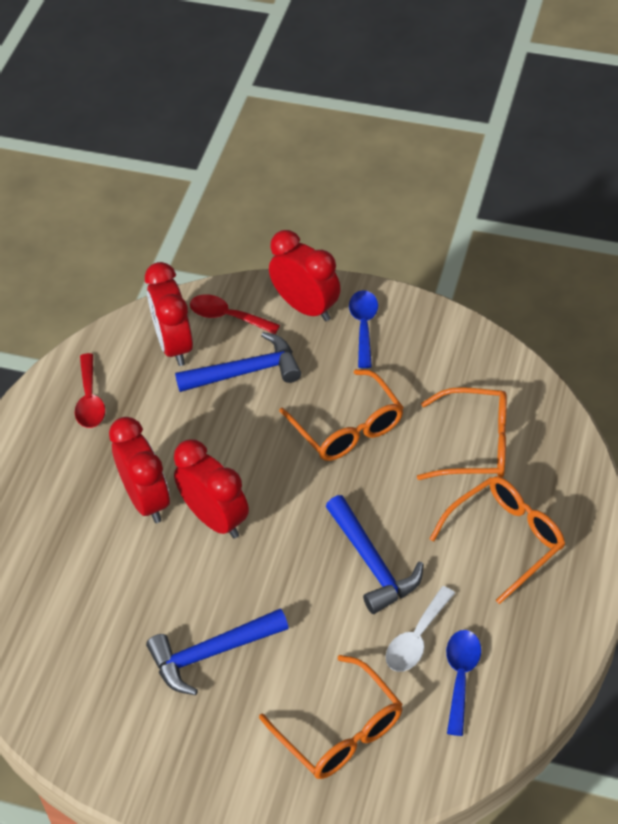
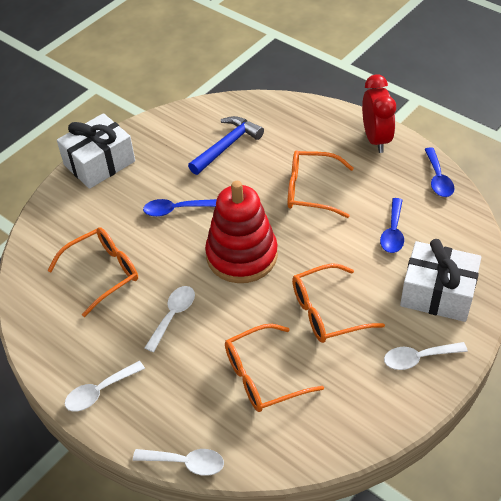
blue hammer: [146,608,289,695] [175,332,301,392] [326,495,424,614] = 3 -> [188,116,264,175] = 1
blue spoon: [349,290,378,368] [446,630,481,736] = 2 -> [143,199,216,217] [380,198,404,253] [424,147,454,197] = 3
red clock: [109,417,170,523] [145,262,193,366] [174,439,249,539] [269,230,341,321] = 4 -> [362,74,396,153] = 1
red spoon: [75,353,105,428] [190,295,280,334] = 2 -> none = 0
red stacking toy: none = 0 -> [205,181,278,283] = 1
white gift: none = 0 -> [57,113,135,189] [400,239,481,322] = 2
white spoon: [386,586,455,672] = 1 -> [65,361,145,412] [133,449,224,476] [145,286,195,352] [384,342,468,370] = 4

